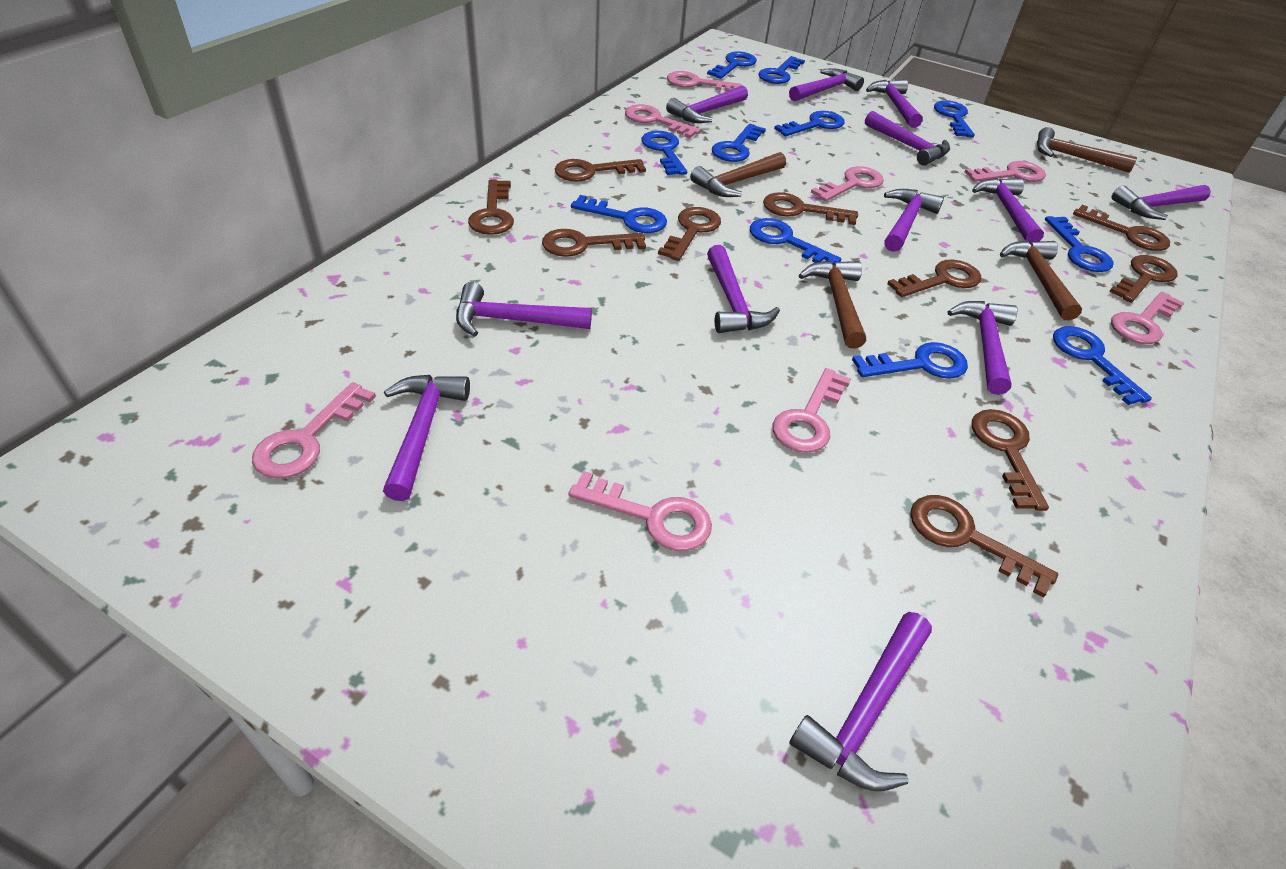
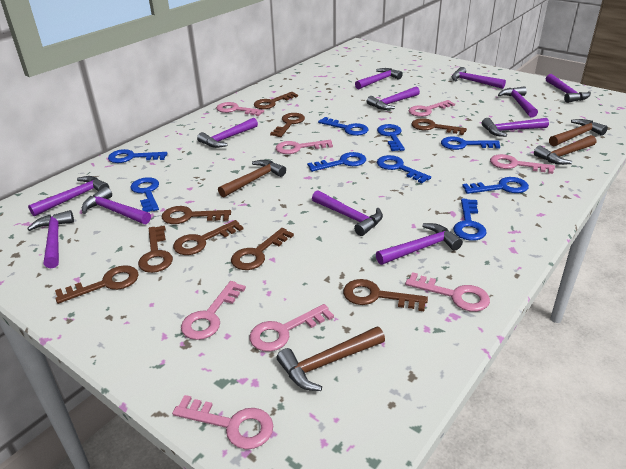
blue key: [571,195,667,233] [641,131,687,175] [707,51,757,79] [712,124,766,162] [750,218,842,265] [759,56,805,84] [774,111,845,136] [852,342,968,379] [934,100,975,137] [1045,216,1114,272] [1053,326,1152,405] = 11 -> [108,149,167,163] [130,177,159,212] [307,152,366,172] [318,117,368,136] [377,124,405,151] [377,155,431,183] [441,137,500,150] [453,199,487,241] [462,177,529,194] = 9
brown key: [468,180,514,235] [542,229,646,257] [555,159,646,182] [658,207,721,261] [763,192,858,225] [887,260,981,297] [910,495,1058,598] [972,409,1049,511] [1073,205,1170,251] [1109,255,1178,303] = 10 -> [55,265,139,304] [138,226,173,273] [162,206,231,224] [173,220,243,255] [231,228,294,270] [254,92,298,109] [270,113,305,137] [343,279,428,311] [411,118,467,135] = 9

